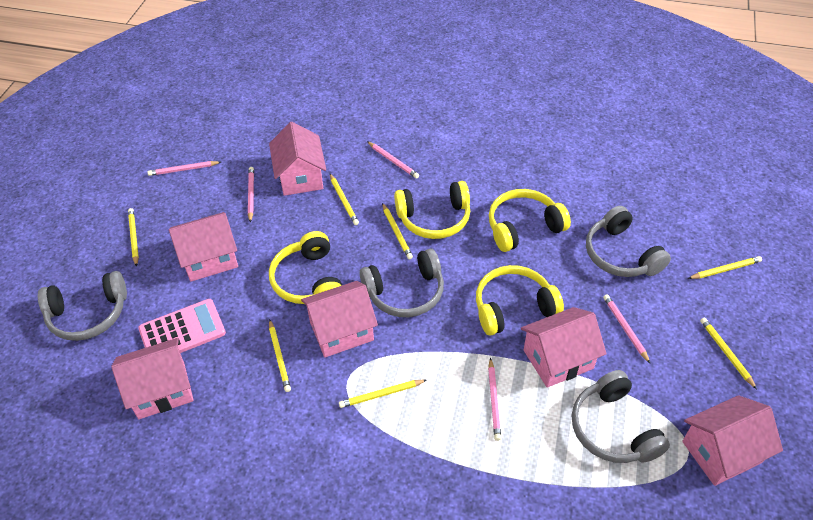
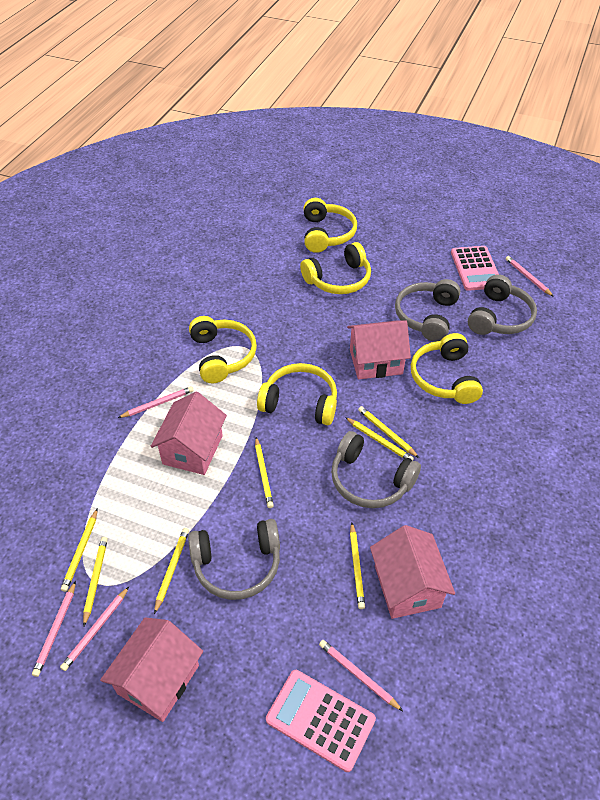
pink calculator: [138,299,226,353] = 1 -> [266,670,376,772] [451,246,499,291] = 2
pink house: [111,338,194,419] [169,212,238,282] [269,122,326,196] [301,281,378,357] [521,307,606,388] [682,395,783,486] = 6 -> [100,617,203,722] [151,392,227,475] [347,320,411,379] [370,525,455,619] = 4
yellow headphones: [269,231,342,304] [394,181,470,239] [476,265,564,335] [489,189,571,252] = 4 -> [189,316,257,383] [257,363,337,425] [300,242,371,294] [304,198,357,253] [411,333,483,404] = 5

